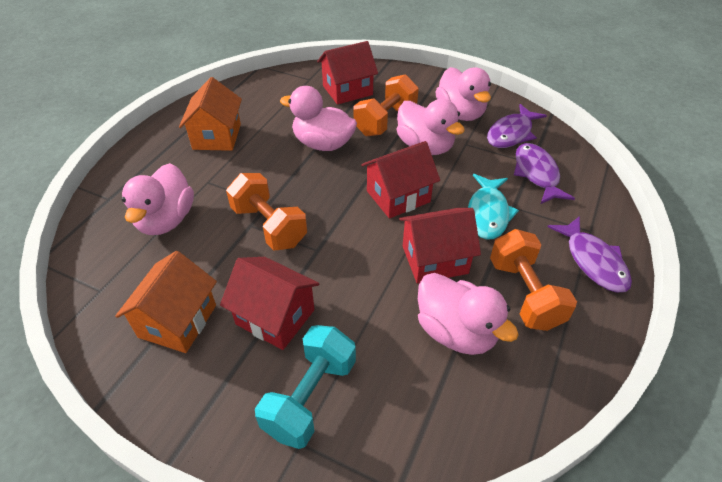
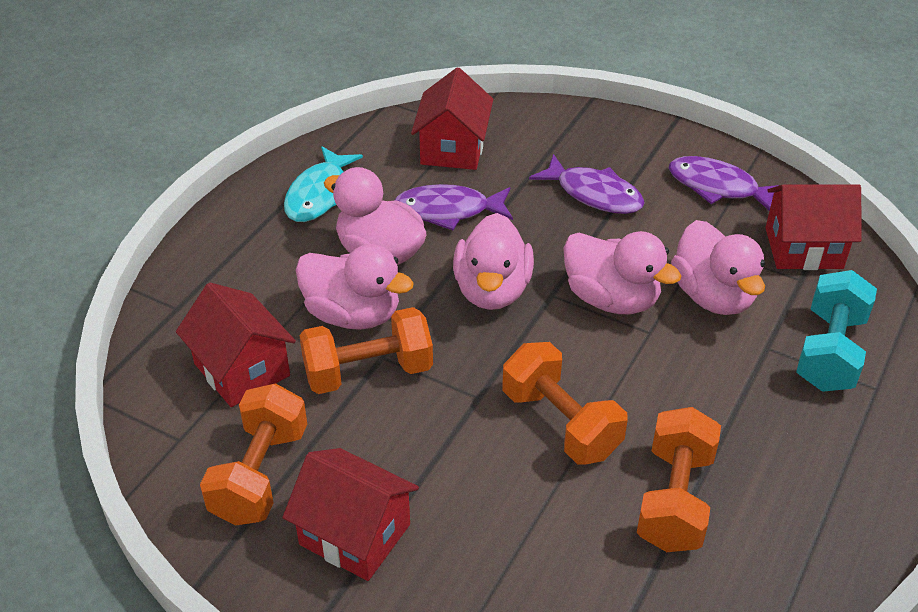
orange dumbbell: [226,173,307,250] [354,74,419,136] [490,229,577,331] = 3 -> [200,383,307,526] [299,307,433,394] [503,342,628,465] [637,407,721,552] = 4
orange house: [115,251,217,353] [179,77,242,151] = 2 -> none = 0

